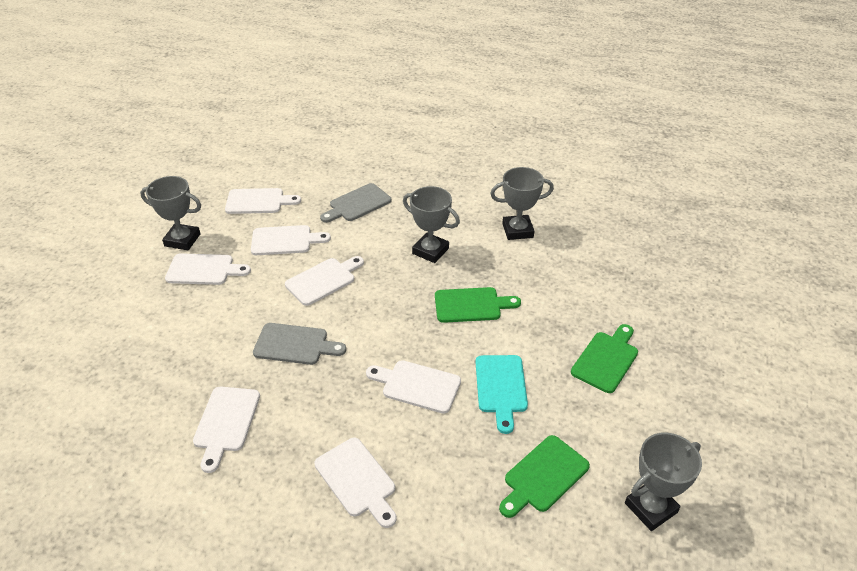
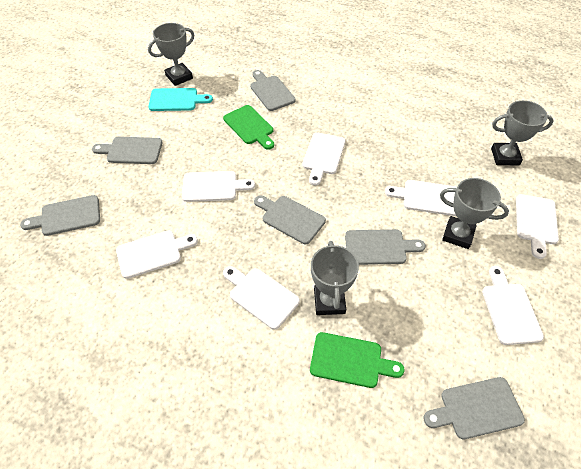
green cutting board: [435,287,521,323] [499,435,590,518] [571,324,638,393] = 3 -> [223,105,274,150] [310,332,405,388] = 2
grey cutting board: [253,323,346,365] [320,183,391,223] = 2 -> [20,195,100,236] [92,136,163,164] [250,70,296,111] [254,196,326,244] [345,229,425,265] [423,377,525,439] = 6

